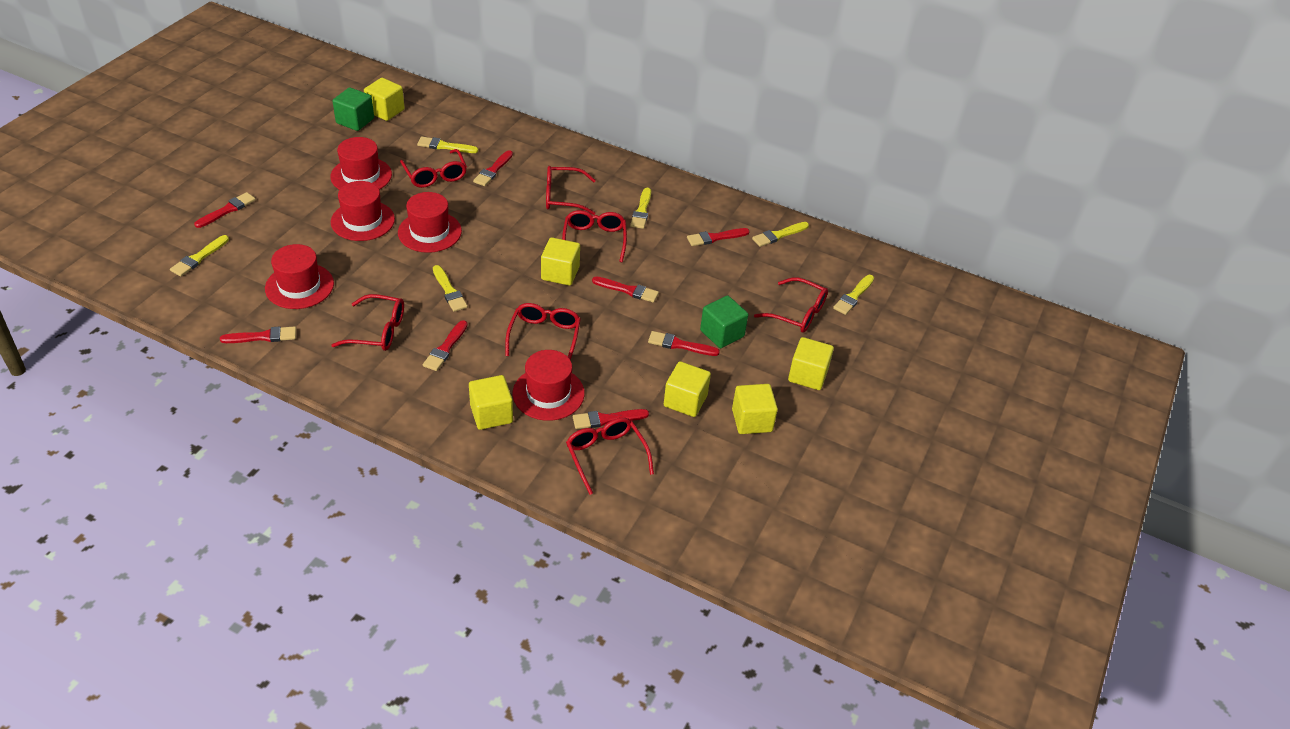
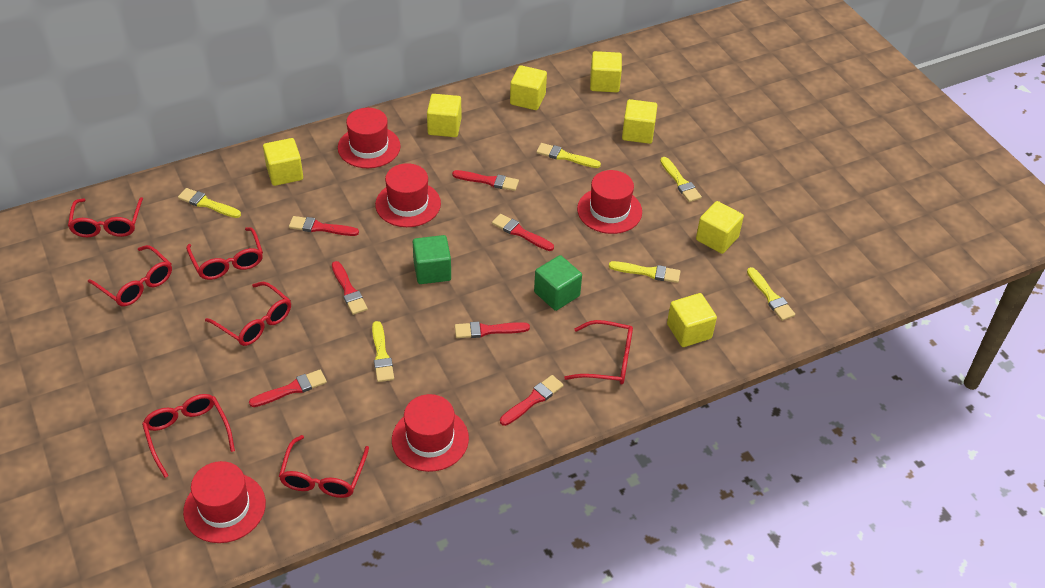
red brush: [194,192,256,228] [220,326,296,343] [423,320,468,371] [473,150,513,186] [573,409,649,429] [592,277,659,303] [648,331,720,356] [687,228,750,246] = 8 -> [249,370,327,407] [289,216,359,236] [332,261,368,315] [452,170,519,191] [455,322,530,338] [492,214,554,251] [500,375,564,426] = 7
yellow cube: [364,78,405,121] [469,375,513,430] [541,237,580,286] [664,361,711,417] [732,384,778,434] [788,337,834,390] = 6 -> [263,138,303,186] [427,94,461,137] [510,65,547,110] [590,51,622,93] [622,99,657,144] [667,293,717,347] [696,201,744,254] = 7

